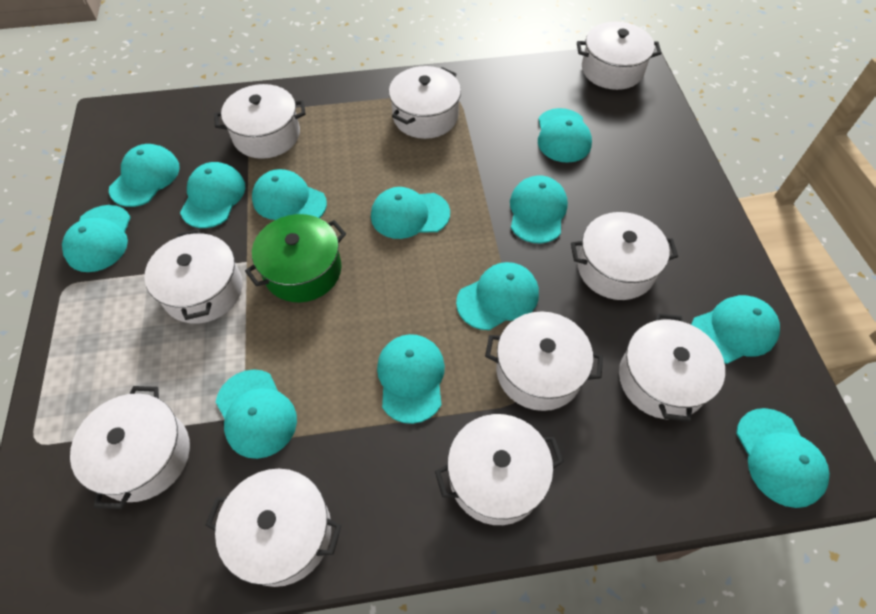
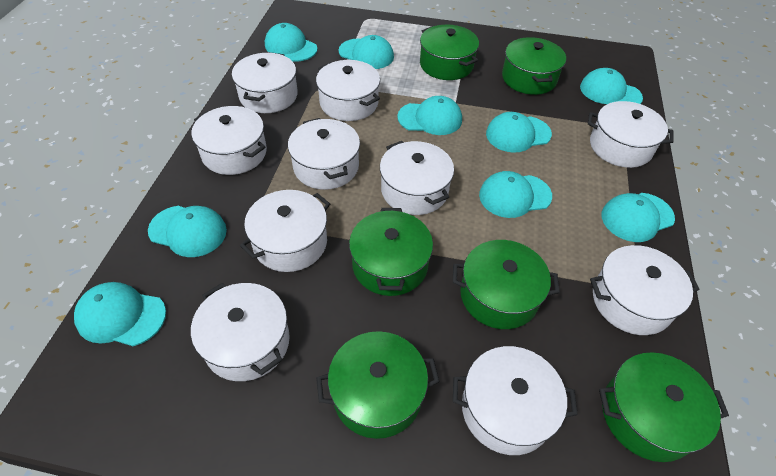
green pot: [245,214,346,302] = 1 -> [316,331,440,439] [349,208,433,296] [420,25,479,80] [453,240,560,329] [502,37,566,95] [599,352,729,462] = 6
turquoise cap: [62,205,131,272] [109,144,180,207] [180,162,245,228] [216,369,297,459] [252,169,327,220] [371,187,450,239] [377,334,445,424] [456,262,539,330] [510,175,568,243] [538,108,592,163] [691,295,780,364] [736,408,830,508] = 12 -> [74,282,166,346] [148,206,227,257] [265,23,317,62] [339,35,394,69] [397,96,462,135] [479,171,552,218] [486,112,552,153] [580,68,643,104] [602,193,675,242] = 9

